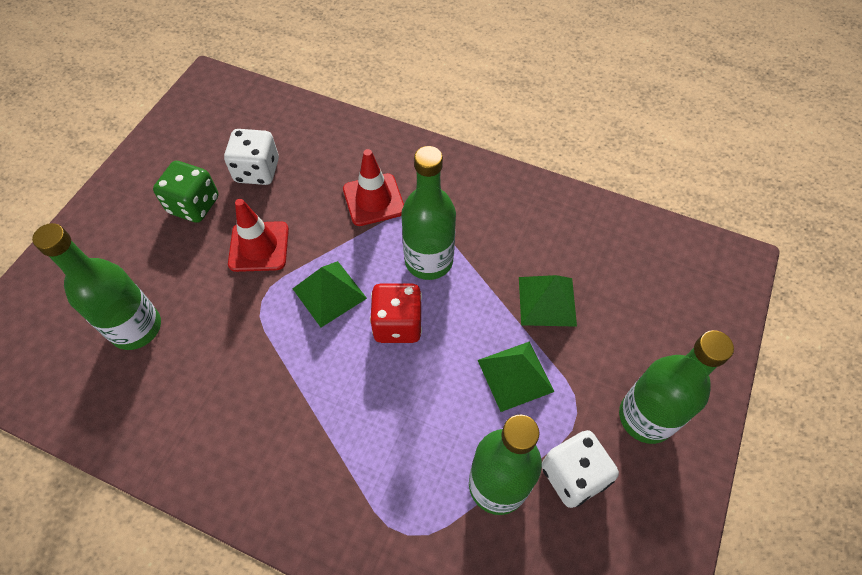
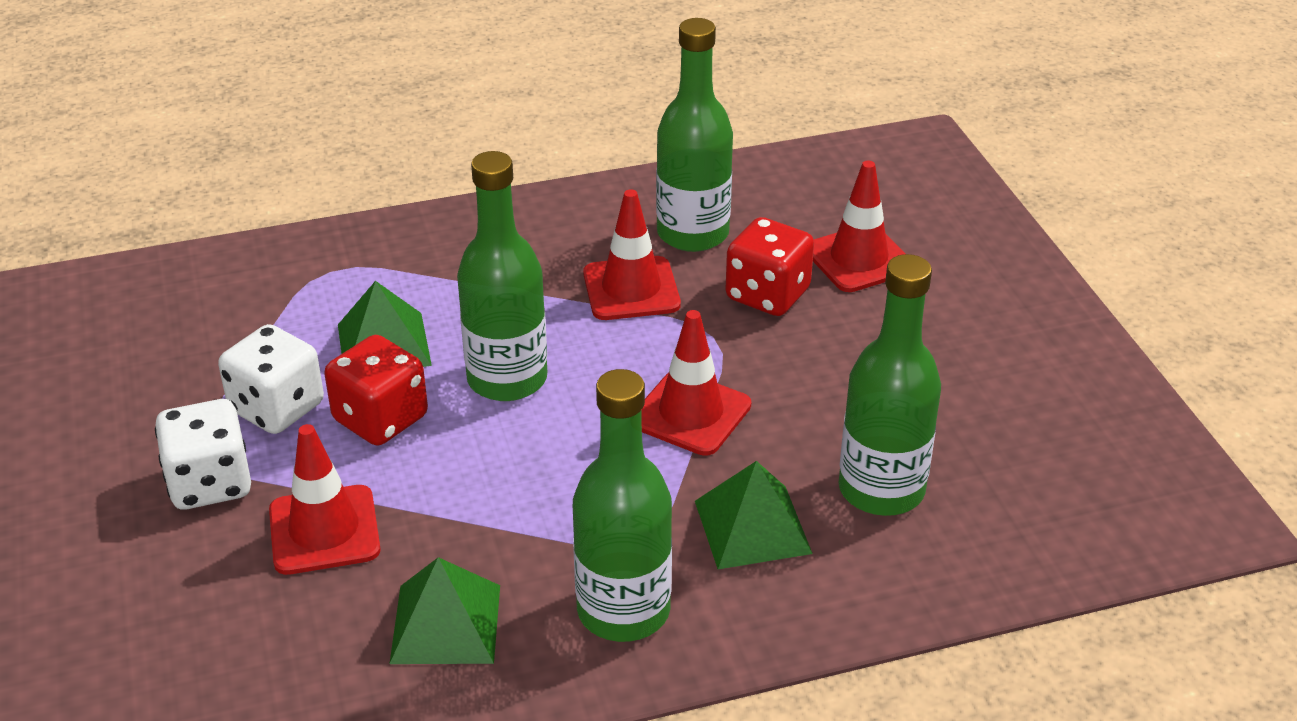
green dice: [153,161,218,223] = 1 -> none = 0
red dice: [370,284,422,343] = 1 -> [325,335,428,445] [726,217,814,316] = 2
red traffic cone: [228,199,289,272] [343,149,404,226] = 2 -> [269,424,381,575] [583,189,681,320] [641,310,751,456] [813,160,905,292] = 4

